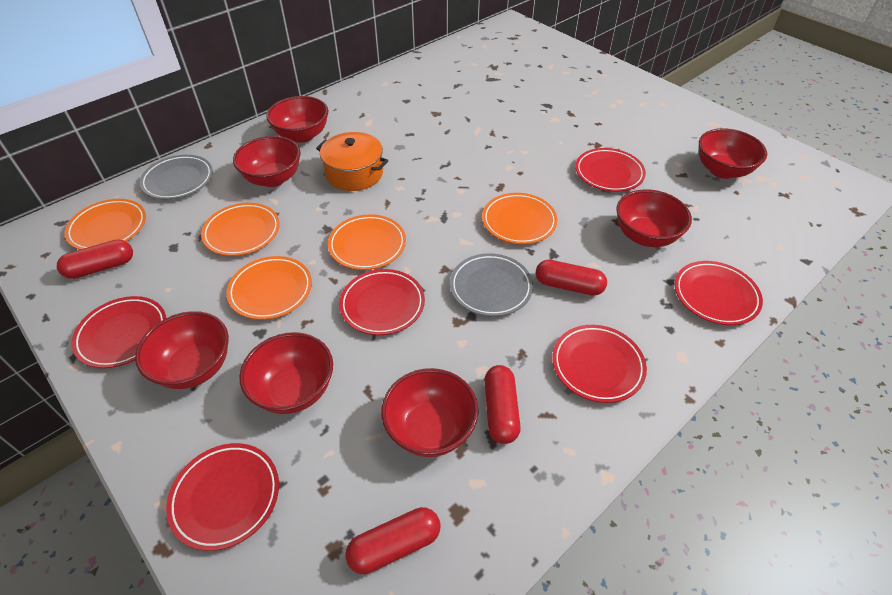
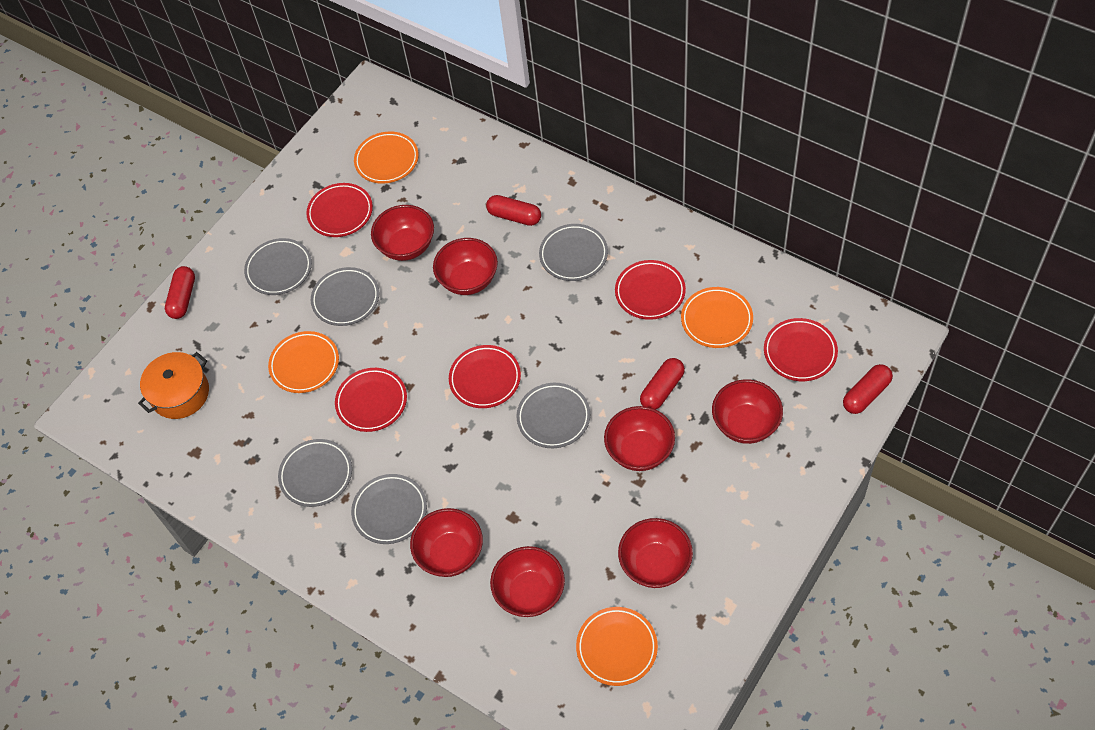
grey plate: [139,155,213,200] [450,253,533,317] = 2 -> [244,238,312,295] [278,439,352,507] [311,267,379,326] [351,474,427,544] [517,383,590,448] [539,224,608,281] = 6
orange plate: [65,199,146,250] [201,203,280,256] [226,256,312,320] [328,214,406,270] [482,193,557,244] = 5 -> [268,331,339,393] [354,132,419,184] [576,607,658,686] [681,287,753,348] = 4
red plate: [72,296,166,368] [166,443,279,551] [339,269,425,335] [552,325,647,403] [575,148,646,192] [675,261,763,325] = 6 -> [306,183,373,237] [335,368,407,432] [449,345,521,408] [615,260,686,320] [764,318,838,381] = 5

